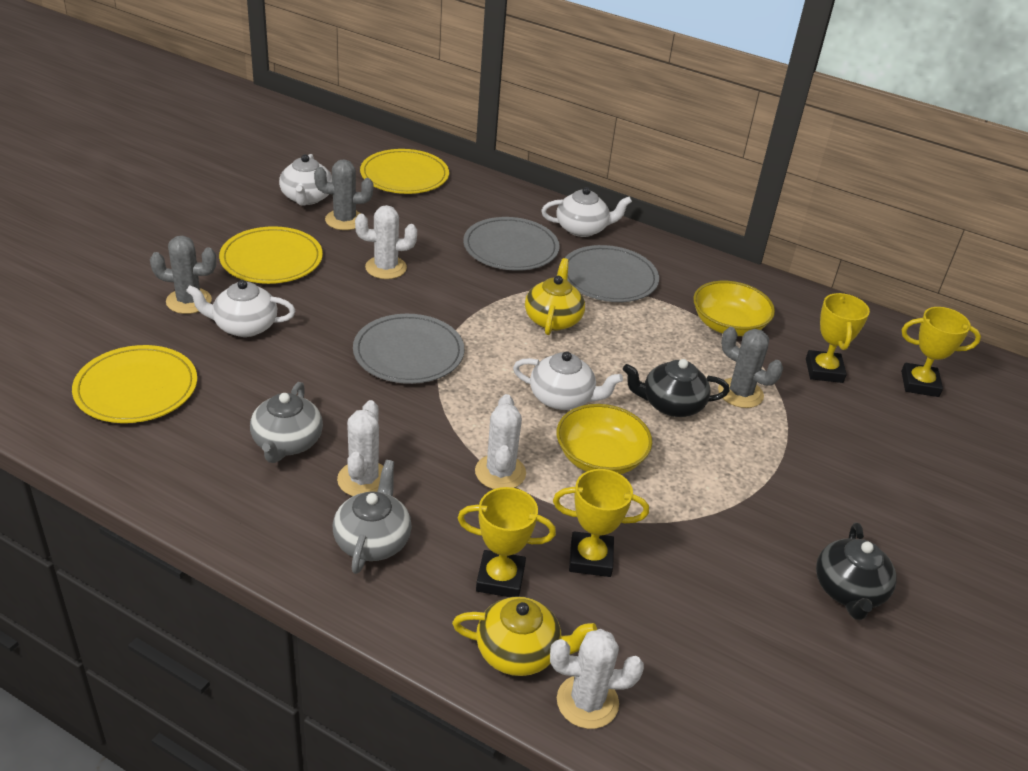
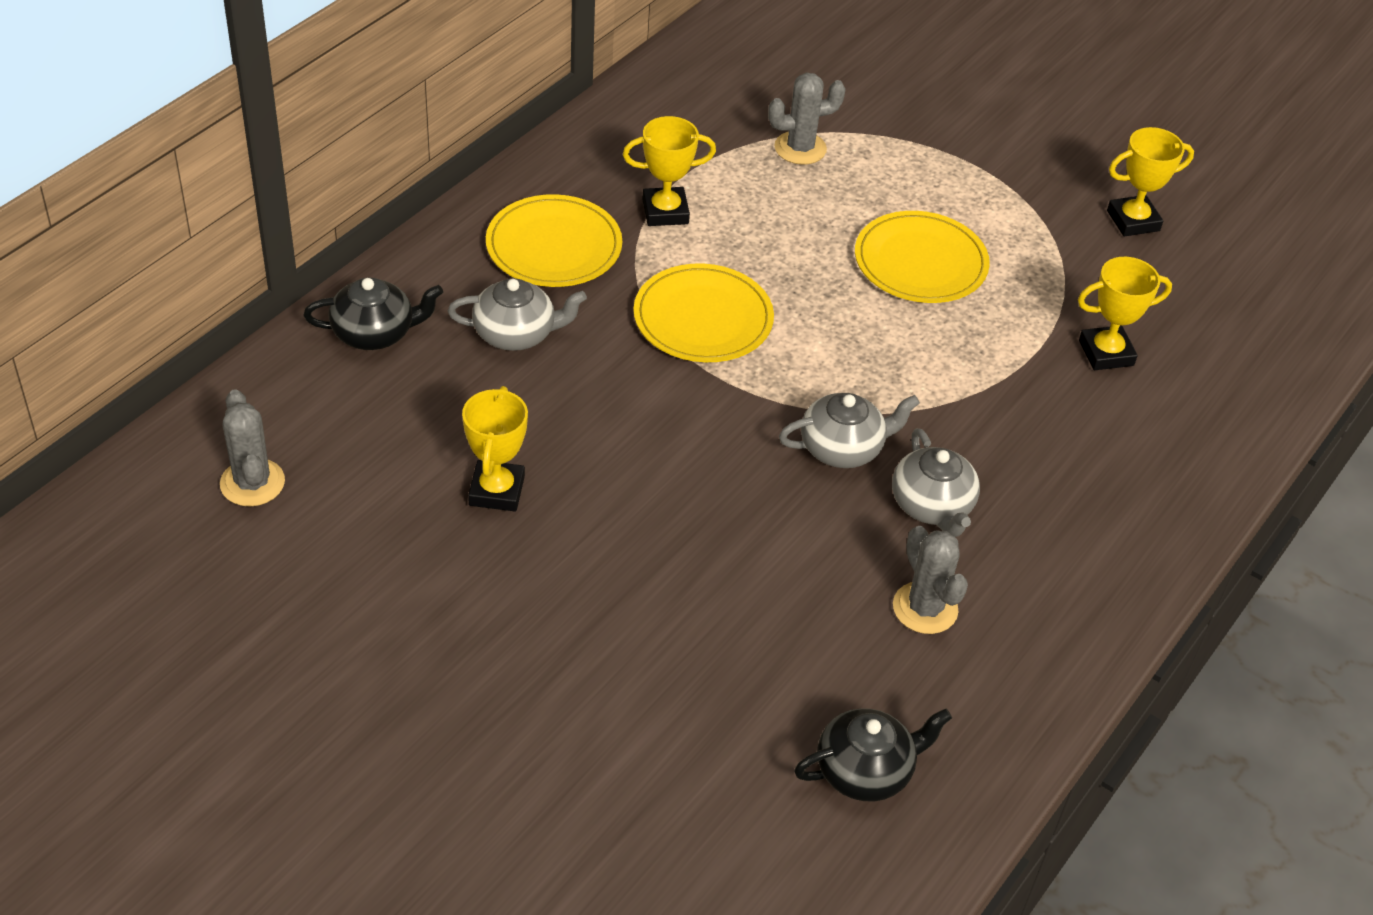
grey plate: [353,314,464,384] [463,217,560,271] [565,245,659,302] = 3 -> none = 0
grey teapot: [250,382,323,463] [333,460,412,574] = 2 -> [448,278,587,351] [779,393,920,468] [892,428,980,537] = 3
white cactus: [337,400,383,496] [355,205,417,279] [475,394,526,489] [550,629,644,729] = 4 -> none = 0
white teapot: [186,280,296,337] [279,154,332,206] [513,351,623,410] [541,187,632,237] = 4 -> none = 0
yellow bowl: [557,404,652,474] [693,281,775,336] = 2 -> none = 0
yellow teapot: [452,596,597,676] [525,258,585,335] = 2 -> none = 0

